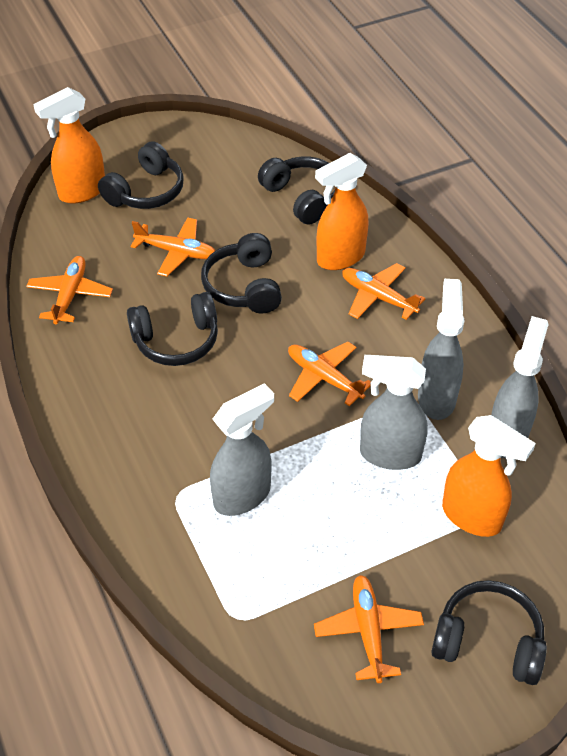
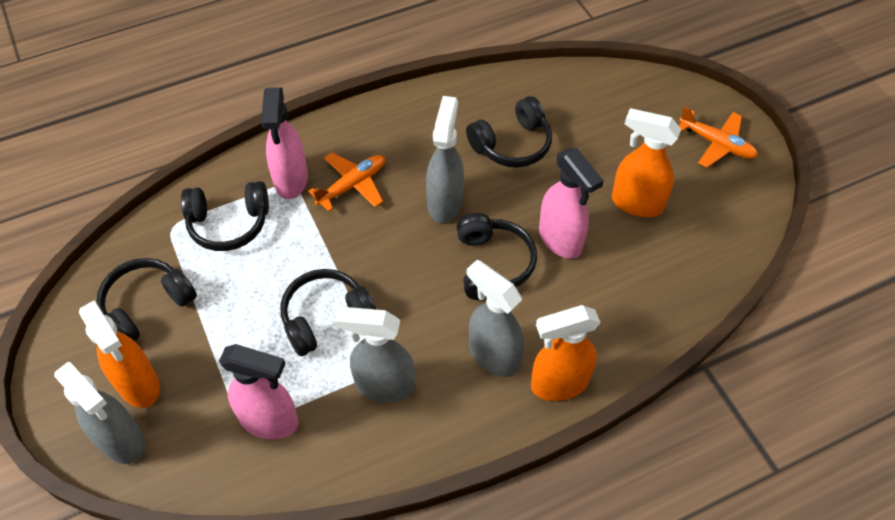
orange plane: [26,256,113,324] [131,218,215,276] [288,342,371,406] [314,575,424,683] [342,263,426,320] = 5 -> [308,153,385,212] [679,106,758,167] = 2
pink spray bottle: none = 0 -> [219,344,299,439] [261,87,308,199] [539,148,604,259] = 3

